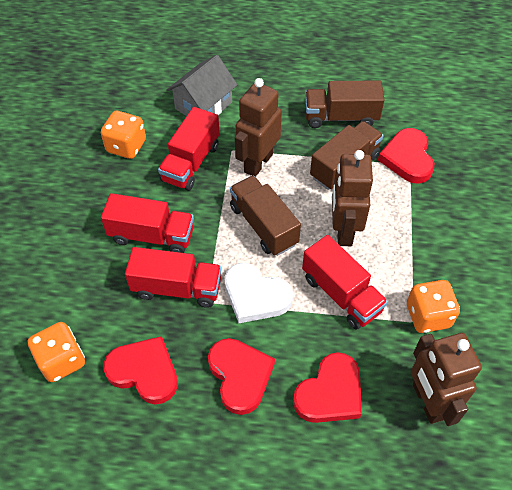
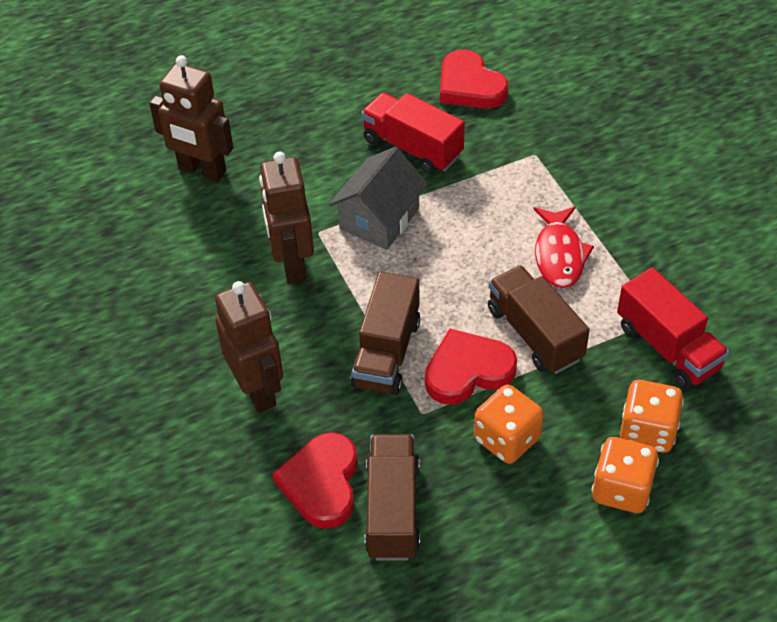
red fish: none = 0 -> [533,207,594,288] = 1
red heart: [103,336,178,404] [208,338,275,415] [293,352,362,423] [378,128,434,184] = 4 -> [272,432,358,529] [425,329,517,405] [440,50,508,109] = 3
red truck: [101,193,194,253] [125,247,222,308] [158,107,220,191] [302,235,388,330] = 4 -> [361,93,465,174] [617,267,729,389] = 2
white heart: [224,263,293,323] = 1 -> none = 0

